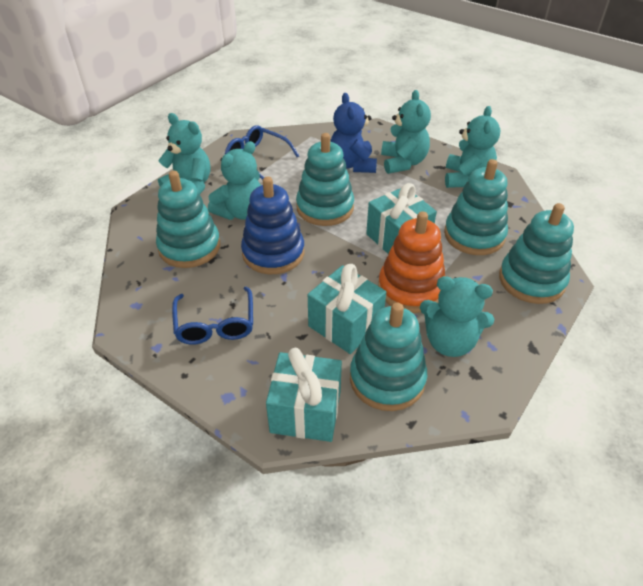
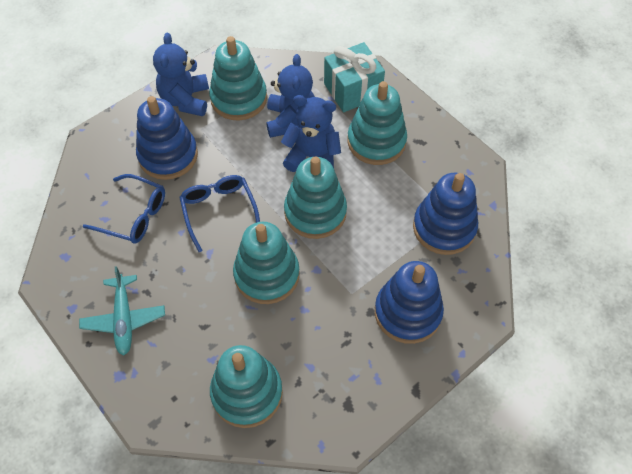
blue stacking toy: [241,176,304,274] = 1 -> [136,96,198,180] [375,261,444,344] [413,173,478,255] = 3
blue teddy bear: [330,93,377,173] = 1 -> [153,33,209,116] [266,54,315,138] [281,95,341,172] = 3
orange stacking toy: [378,211,445,313] = 1 -> none = 0
turquoise gift: [266,348,342,442] [308,264,386,354] [366,183,437,255] = 3 -> [324,42,385,112] = 1
turquoise plane: none = 0 -> [79,266,165,355] = 1
turquoise teddy bear: [158,113,210,195] [208,141,261,220] [381,90,431,174] [420,276,494,357] [445,106,500,188] = 5 -> none = 0

